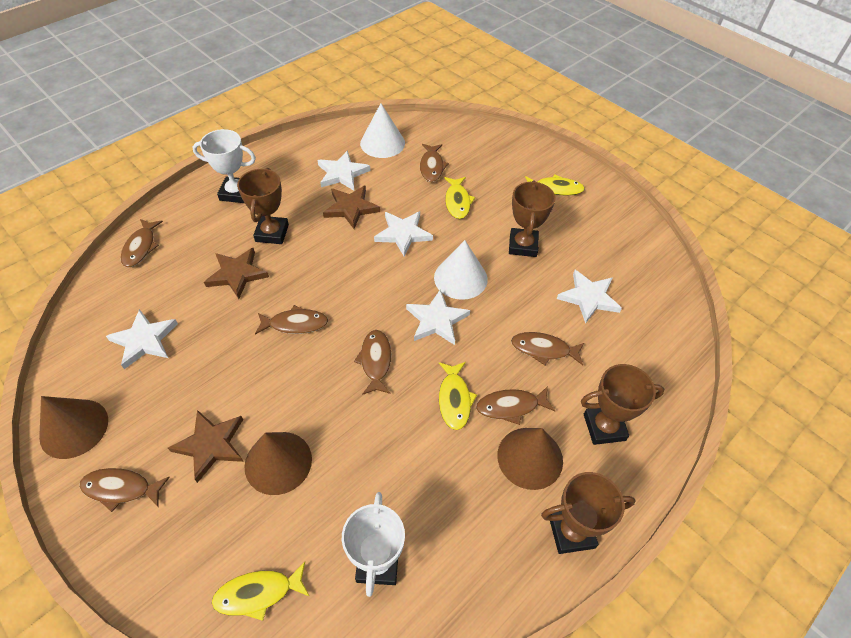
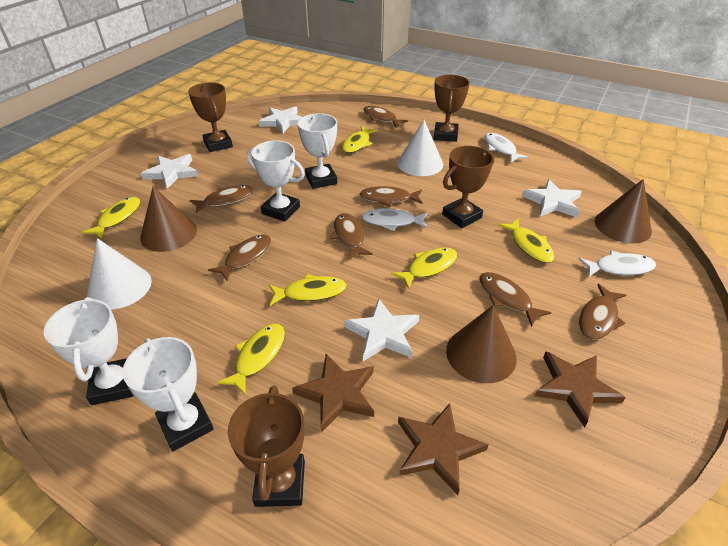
white fish: none = 0 -> [362,208,428,231] [484,133,528,162] [579,251,656,277] = 3
white star: [106,309,178,369] [317,150,370,190] [374,211,433,257] [406,290,470,345] [557,270,622,324] = 5 -> [141,154,198,189] [259,106,302,133] [344,299,419,361] [522,179,582,217] = 4
white trophy: [192,129,256,203] [342,492,405,597] = 2 -> [43,297,134,405] [122,337,214,451] [247,140,305,222] [298,113,337,189] = 4
yellow fish: [212,562,310,621] [439,362,477,430] [444,177,475,219] [525,175,585,196] = 4 -> [82,197,140,239] [217,324,285,395] [269,274,347,306] [342,126,378,153] [391,247,457,289] [498,218,555,263] = 6

